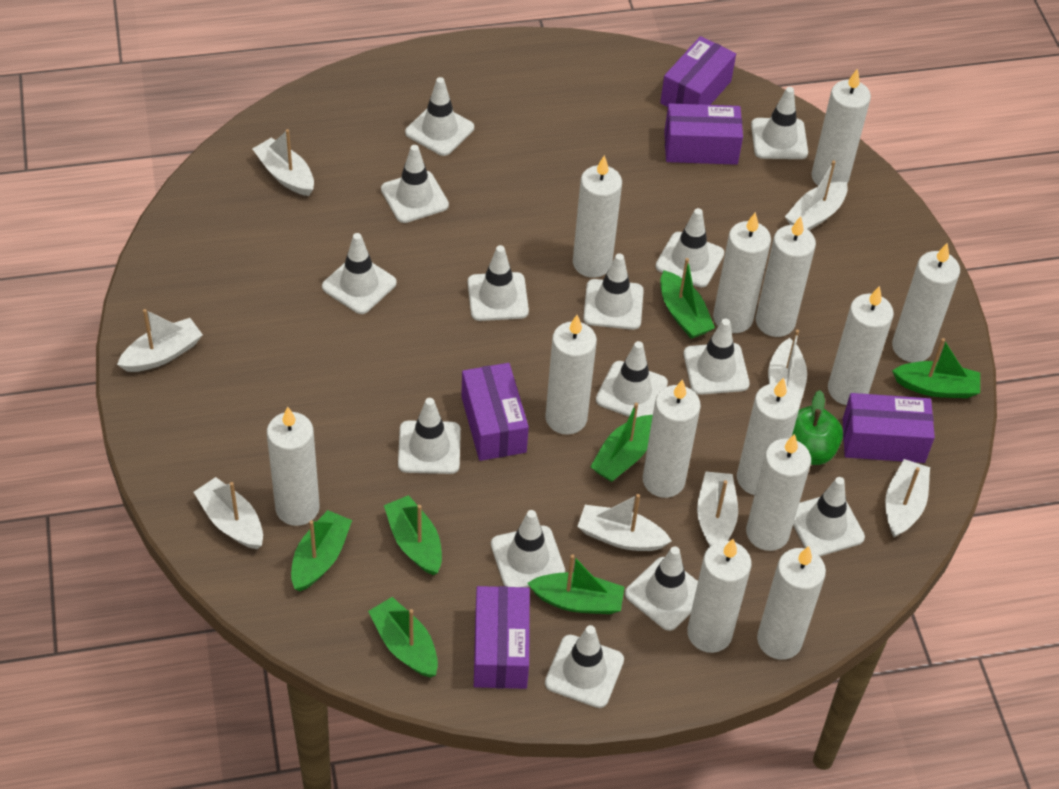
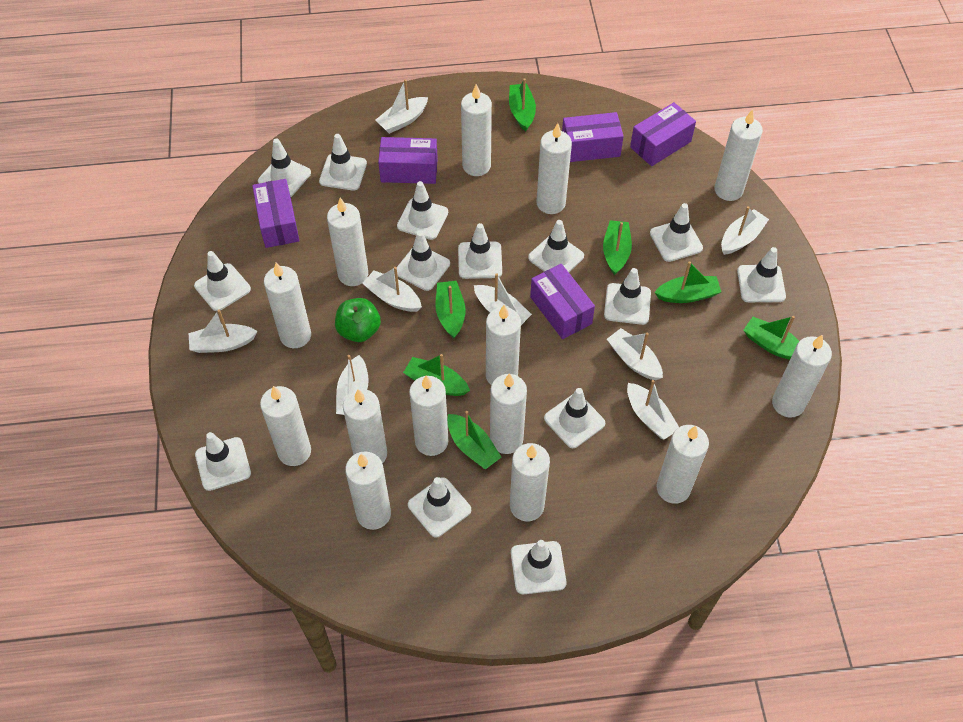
white candle: [267,407,320,526] [545,315,597,435] [573,155,622,278] [643,379,701,498] [687,539,752,653] [713,212,771,333] [737,378,800,495] [746,434,811,551] [756,216,816,337] [757,546,826,660] [811,68,871,186] [828,286,894,405] [892,242,960,363] = 13 -> [260,386,311,466] [264,262,311,348] [327,198,368,286] [343,389,387,464] [345,452,391,530] [409,375,448,456] [461,84,492,176] [486,305,521,385] [490,373,527,454] [510,443,550,521] [536,123,572,214] [657,425,709,504] [714,109,763,201] [772,335,832,418] = 14

